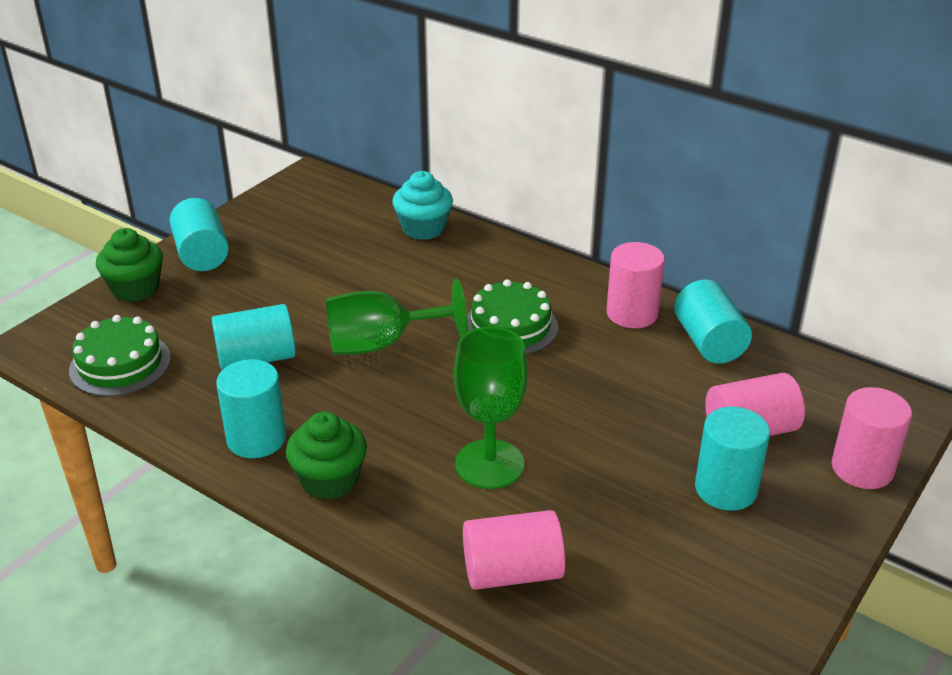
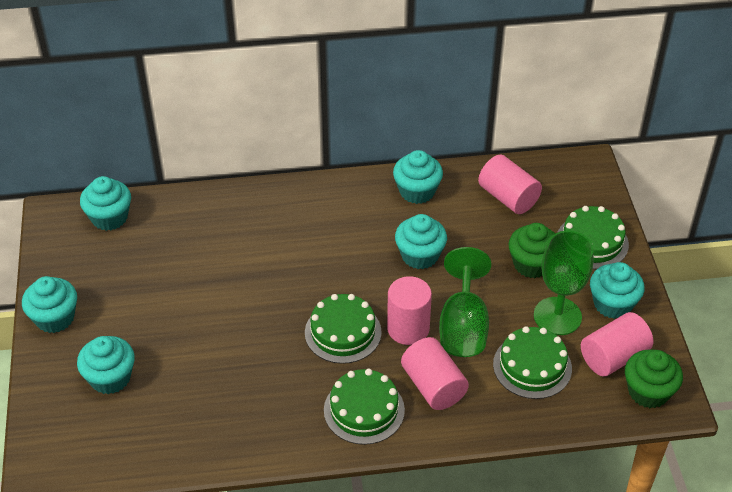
green cake: [69,315,171,396] [467,279,558,355] = 2 -> [305,294,382,364] [324,369,405,445] [493,326,572,399] [557,206,629,269] = 4
turquoise cupcake: [392,171,453,240] = 1 -> [22,276,77,333] [77,336,135,394] [80,176,131,231] [393,150,443,204] [395,214,447,269] [590,262,644,319] = 6
turquoise cylinder: [170,198,229,271] [212,304,296,370] [216,359,286,458] [674,279,752,364] [695,407,770,511] = 5 -> none = 0

